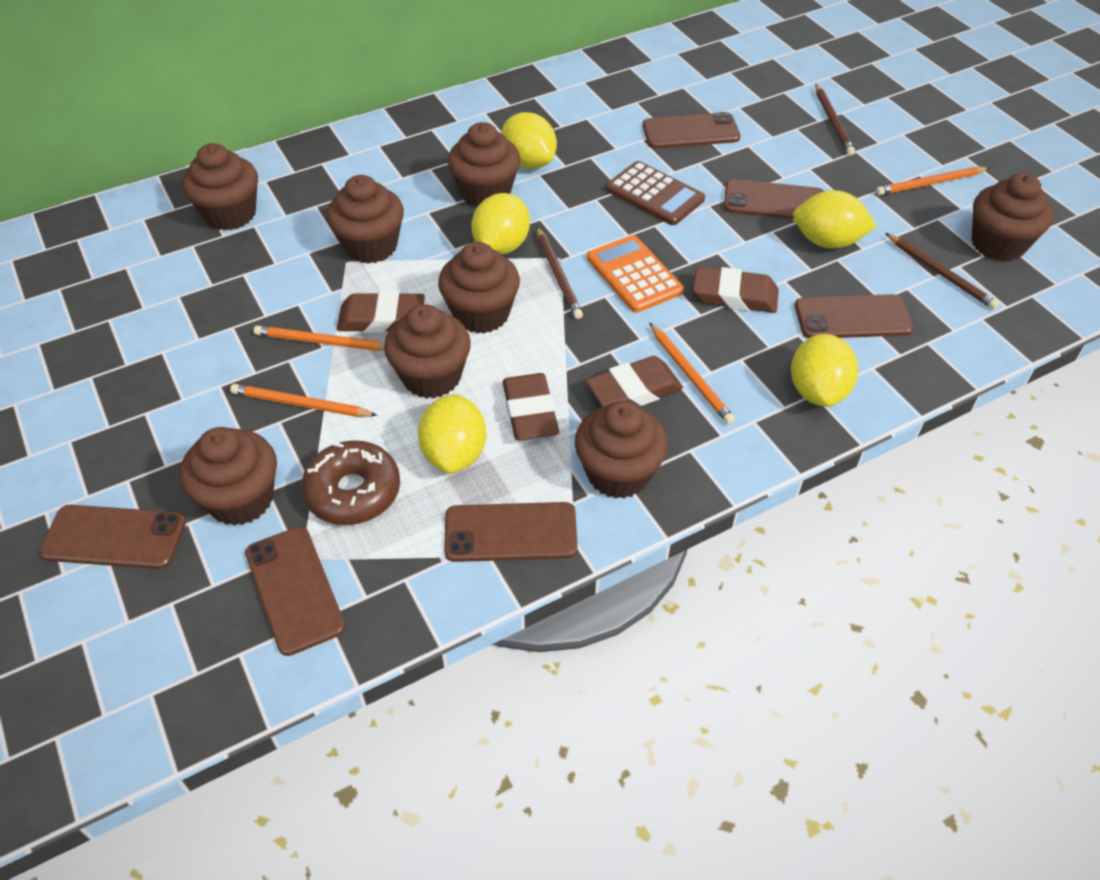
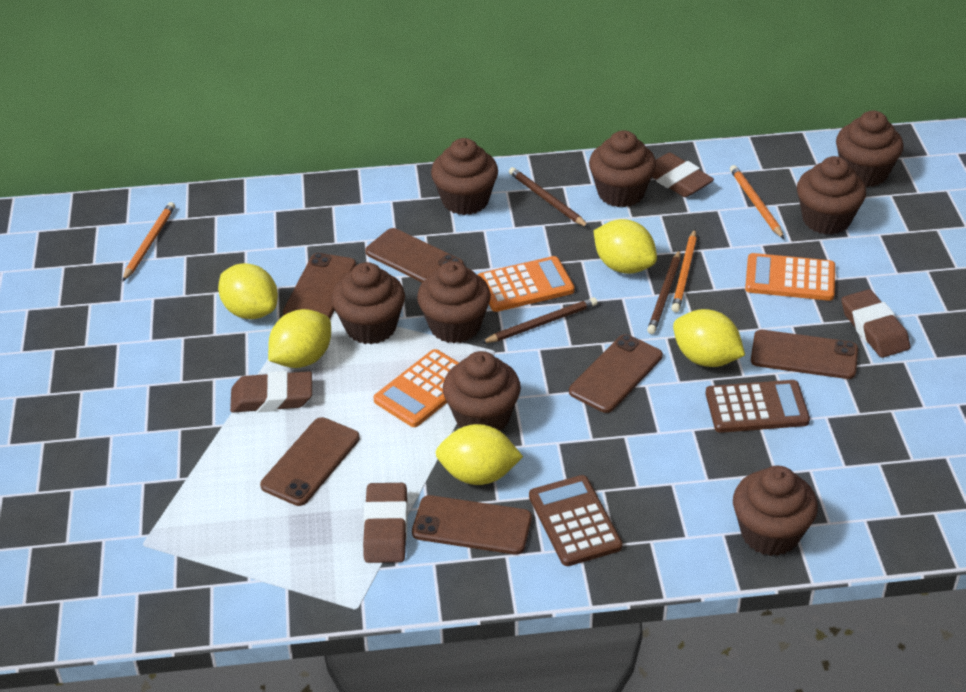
brown calculator: [606,161,705,225] = 1 -> [529,475,623,566] [706,380,810,433] = 2
brown donut: [301,440,400,525] = 1 -> none = 0
orange calculator: [587,235,684,313] = 1 -> [374,349,459,427] [478,256,575,312] [745,253,835,301] = 3
orange pencil: [230,384,378,417] [254,326,385,351] [649,322,735,424] [876,167,989,195] = 4 -> [122,202,175,282] [671,229,697,312] [730,165,784,239] = 3

